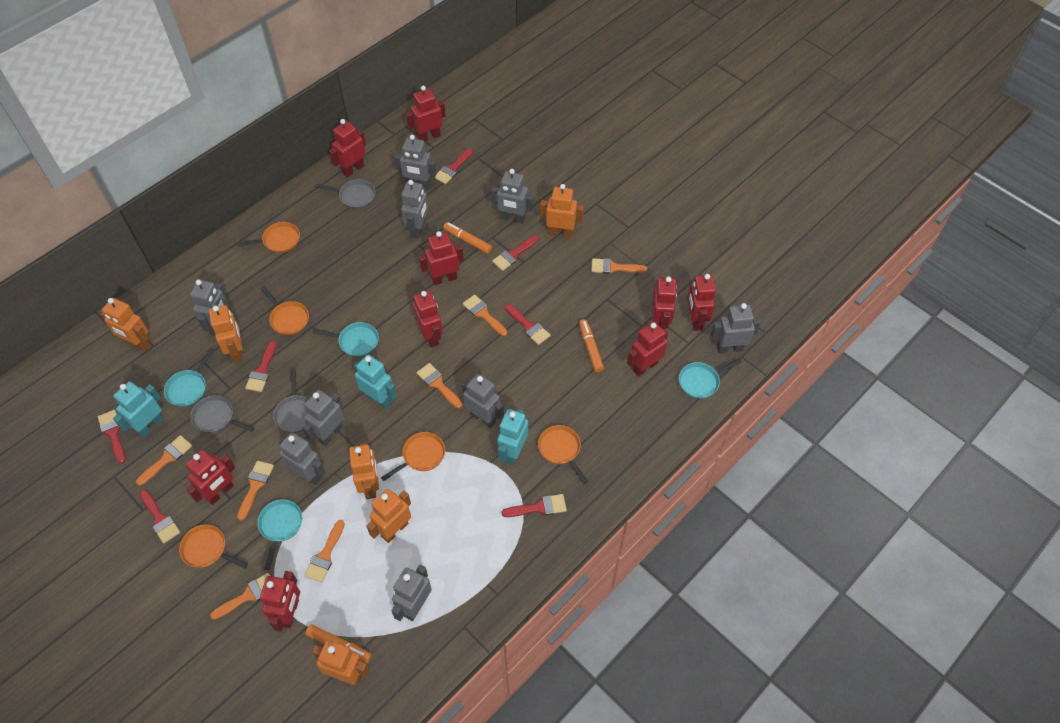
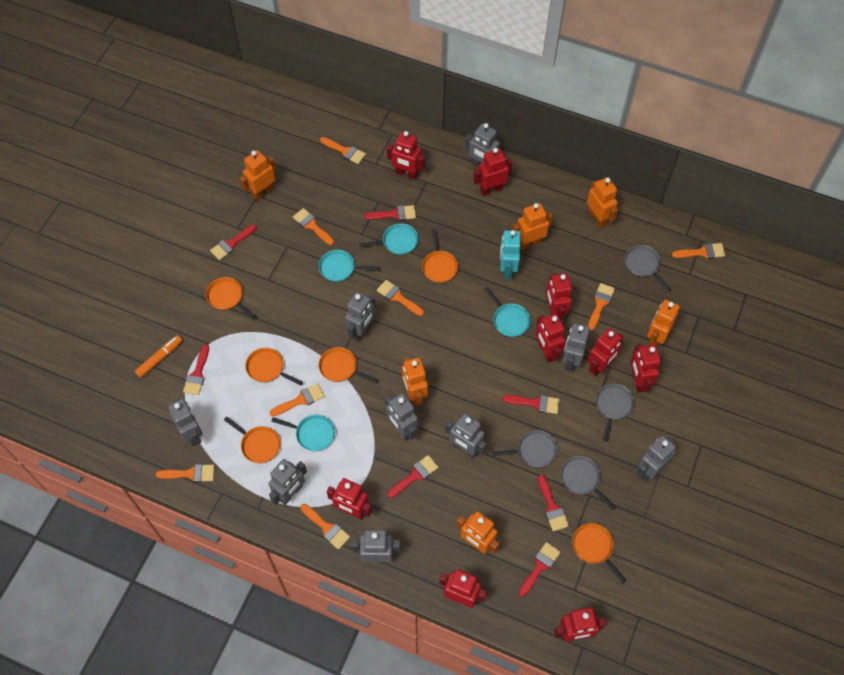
grey pan: [190,395,255,433] [273,370,309,433] [315,179,375,209] = 3 -> [492,430,558,467] [560,456,615,510] [596,384,635,441] [624,245,671,291] = 4
orange brush: [136,435,192,486] [210,573,270,620] [237,461,274,521] [304,520,345,583] [416,363,462,408] [463,295,507,336] [591,258,647,274] = 7 -> [155,464,214,482] [270,383,324,416] [293,208,334,245] [300,504,350,549] [320,137,366,164] [377,280,424,316] [588,283,615,330] [672,243,725,259] = 8
orange marker: [305,624,372,663] [443,222,492,254] [579,319,604,372] = 3 -> [135,335,182,378] = 1
orange pan: [179,524,248,568] [236,222,300,253] [261,287,309,335] [381,432,445,481] [538,425,588,484] = 5 -> [206,277,255,319] [224,417,280,463] [245,348,303,386] [319,347,378,383] [422,229,458,283] [572,523,626,584] = 6
turquoise robot: [113,381,164,437] [354,355,397,409] [497,409,528,465] = 3 -> [500,230,521,279] = 1

